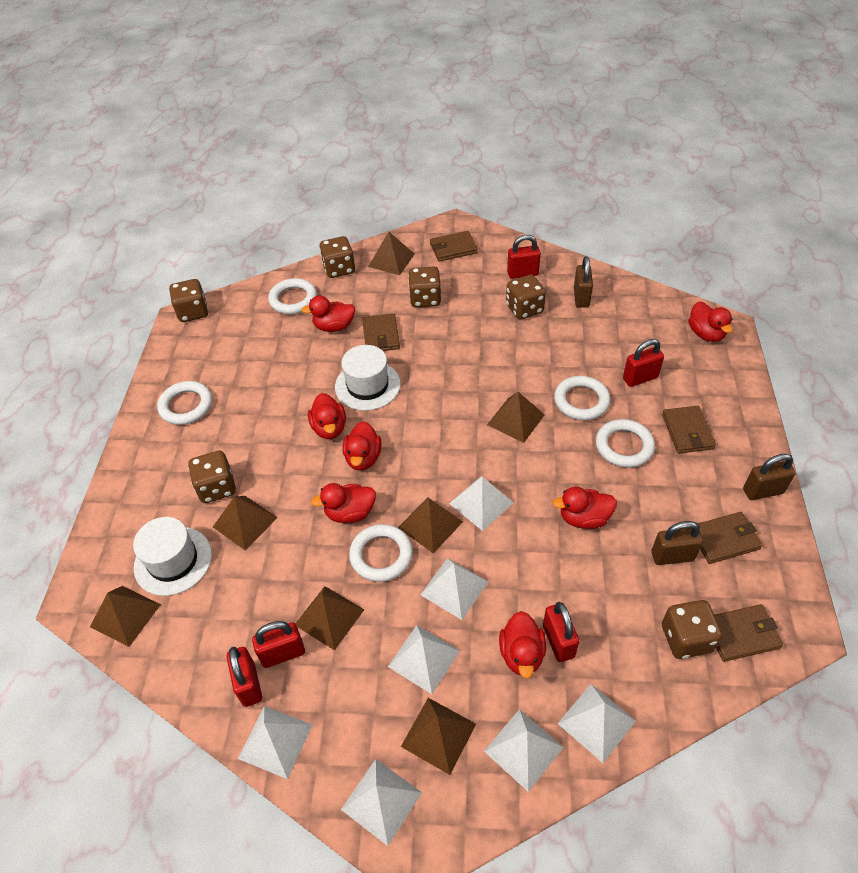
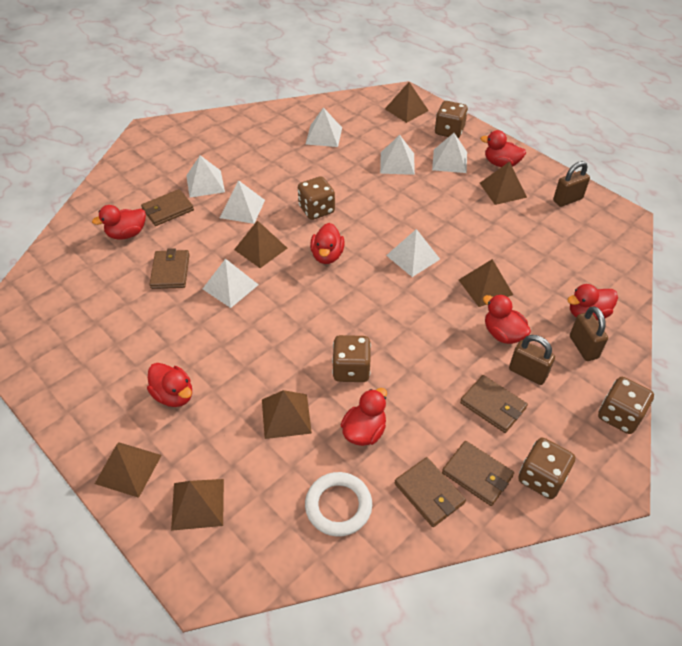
brown dice: [169,279,208,322] [188,451,236,503] [319,236,355,278] [408,266,441,307] [506,275,546,320] [662,600,722,659] = 6 -> [298,176,335,220] [332,335,371,382] [435,101,468,138] [518,438,575,499] [598,377,654,434] = 5
red padlock: [227,647,262,707] [252,621,305,668] [507,235,541,279] [543,602,579,662] [623,339,664,387] = 5 -> none = 0
white hat: [133,517,212,596] [335,345,401,411] = 2 -> none = 0
white ring: [157,381,212,425] [268,278,317,314] [349,524,413,582] [554,376,610,420] [596,419,655,468] = 5 -> [305,472,372,537] = 1

